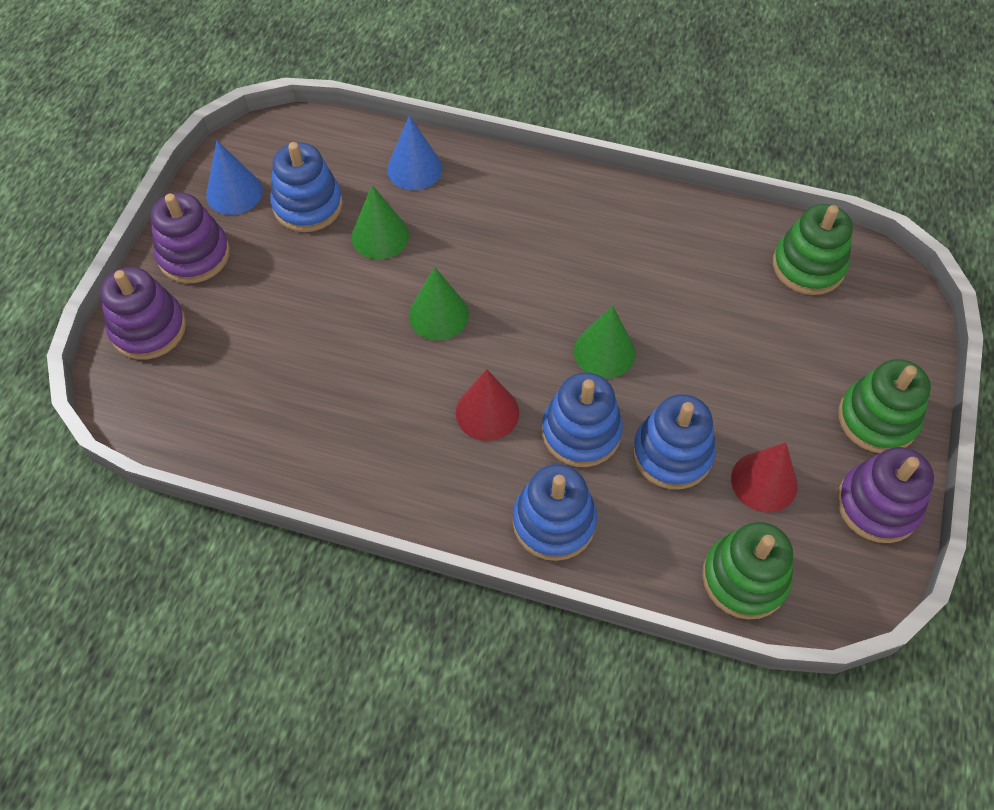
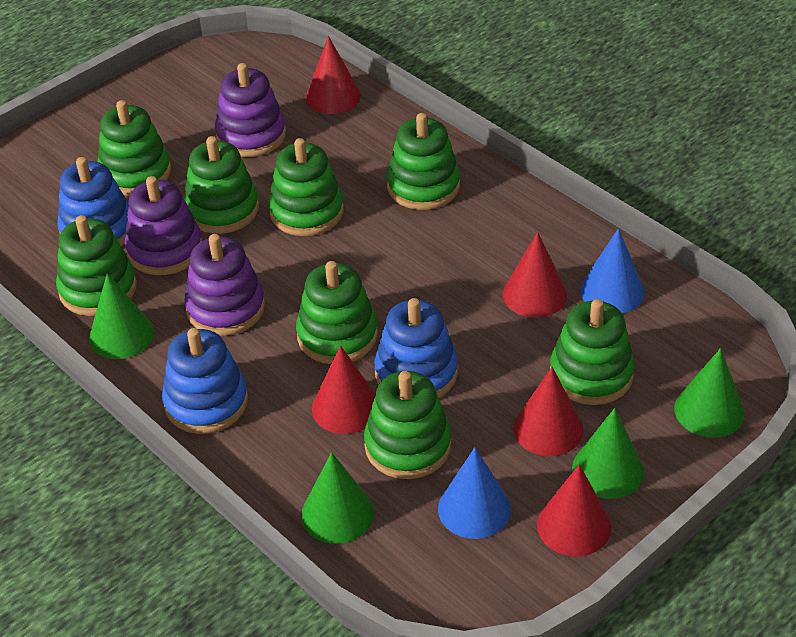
blue stacking toy: [270,142,343,232] [513,464,597,561] [542,372,623,467] [633,394,716,490] = 4 -> [57,157,129,246] [162,328,248,434] [374,298,458,398] = 3
green cone: [352,185,409,259] [409,267,469,341] [574,306,635,379] = 3 -> [89,274,154,359] [301,452,374,544] [572,408,644,499] [674,348,745,438] = 4
green stacking toy: [702,522,793,620] [773,204,853,295] [838,359,931,453] = 3 -> [56,215,137,316] [97,100,171,196] [184,136,259,234] [268,138,344,236] [296,261,378,364] [364,371,451,479] [387,113,460,210] [550,299,635,405] = 8
red cone: [456,369,519,441] [731,442,798,513] = 2 -> [306,36,361,114] [312,345,375,434] [503,232,567,318] [513,367,583,456] [537,464,611,556] = 5

